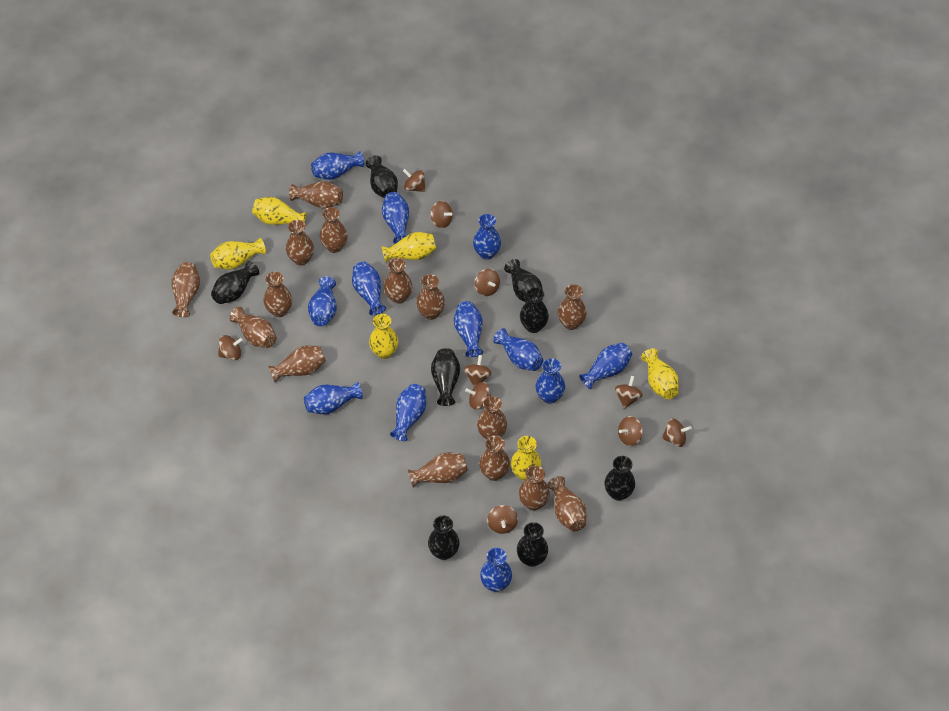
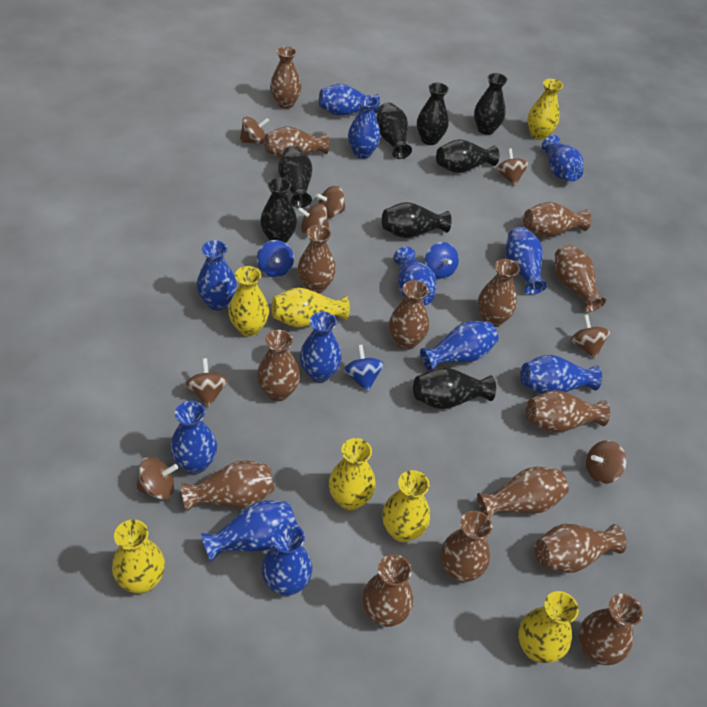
blue spinning top: none = 0 -> [257,240,294,277] [343,345,384,392] [425,242,459,279] = 3
brown spinning top: [218,335,243,360] [403,169,426,192] [430,201,453,228] [464,355,492,387] [465,382,491,410] [475,268,500,296] [487,505,518,534] [615,376,643,409] [618,416,643,446] [661,418,692,447] = 10 -> [136,457,178,500] [185,358,228,407] [239,116,269,144] [297,204,330,235] [315,186,346,219] [496,148,529,186] [571,314,610,359] [586,440,626,484] = 8
yellow vase: [210,238,266,270] [252,197,307,225] [369,314,398,359] [381,232,436,262] [511,436,541,481] [641,348,679,399] = 6 -> [112,520,165,594] [228,266,269,337] [272,288,350,327] [329,438,376,510] [382,470,430,542] [518,591,579,663] [528,79,563,140] = 7

